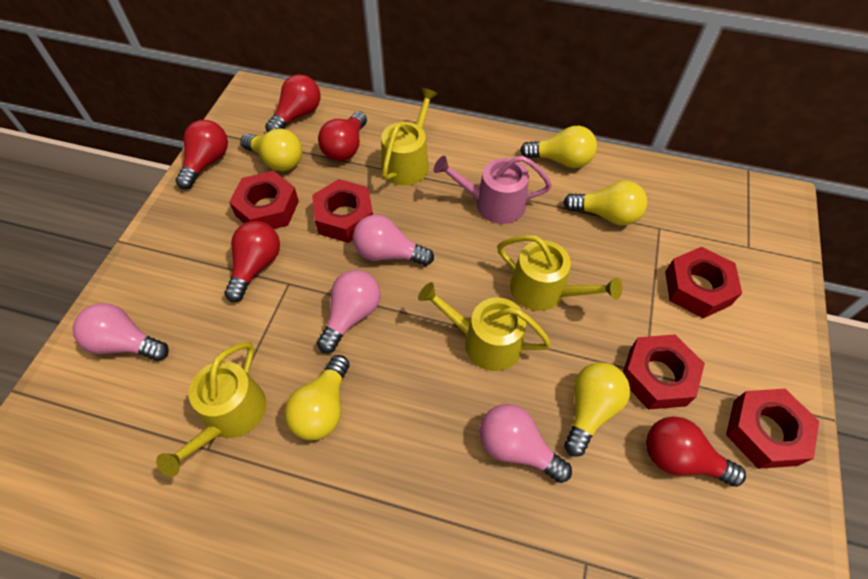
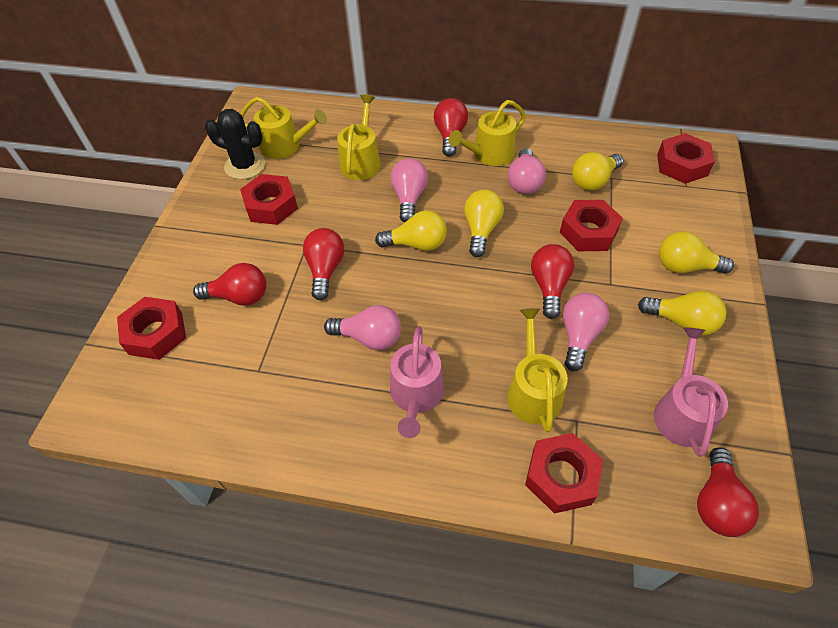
black cactus: none = 0 -> [205,109,265,180] = 1
pink watering can: [434,156,552,224] = 1 -> [390,326,444,438] [654,327,728,457] = 2

